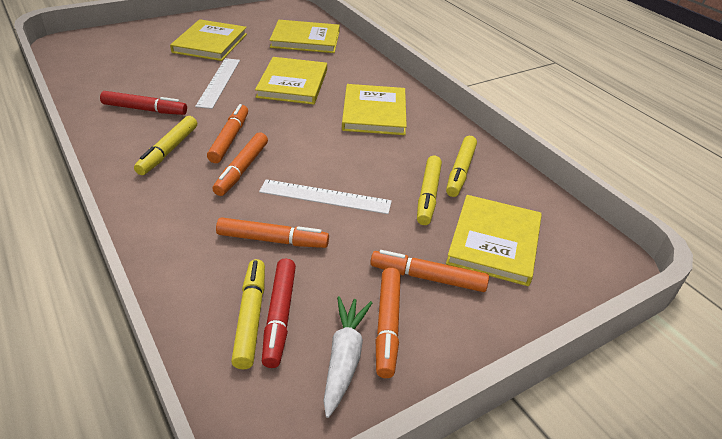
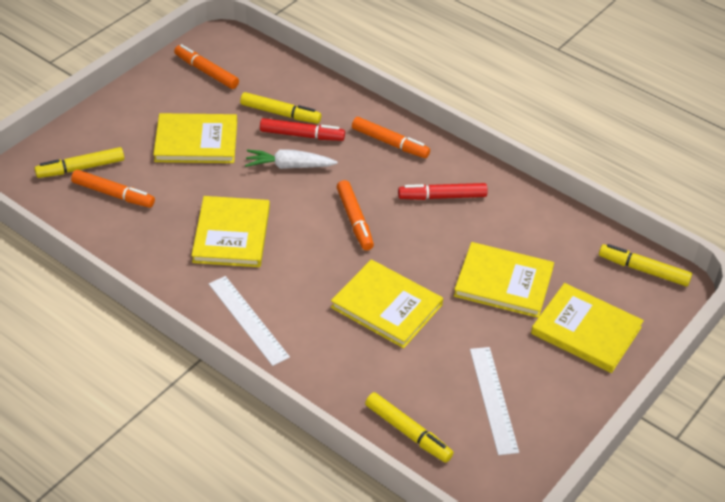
orange marker: [207,104,248,163] [213,132,268,196] [216,217,329,248] [370,250,489,292] [376,268,401,378] = 5 -> [71,170,155,208] [174,44,239,89] [337,180,374,251] [352,117,430,158] = 4

